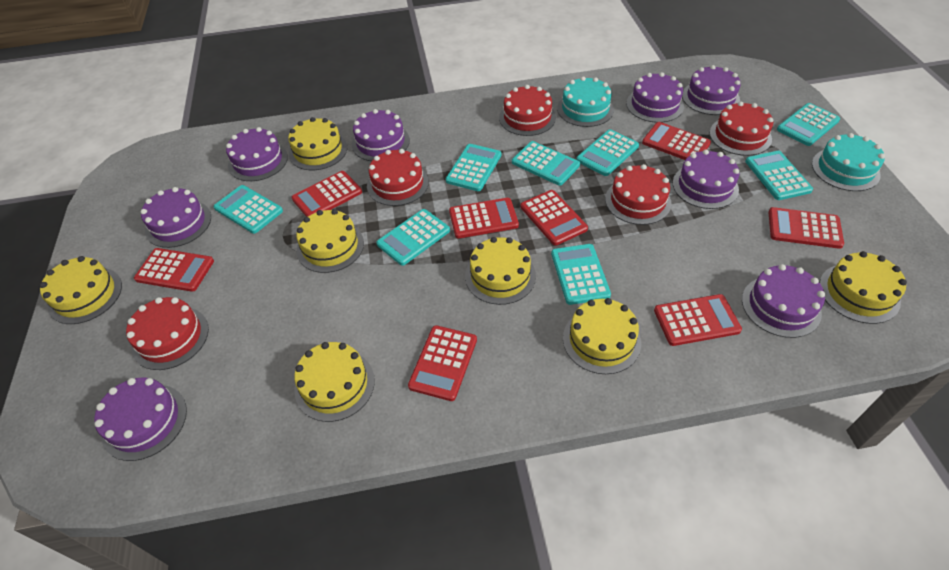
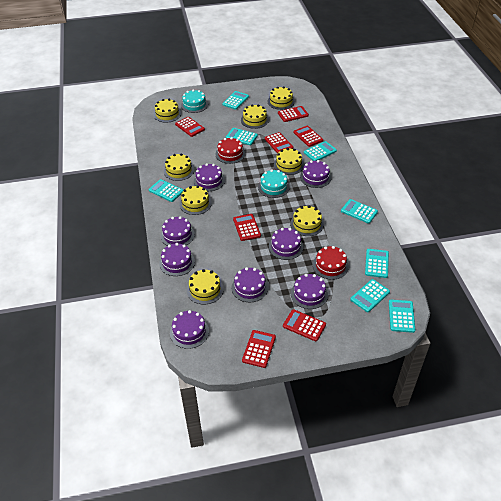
red cake: [126,297,209,370] [367,149,429,206] [499,85,556,136] [605,164,672,225] [710,101,773,156] = 5 -> [216,137,245,164] [313,246,349,280] = 2
red calculator: [134,248,214,292] [292,171,362,217] [408,325,477,401] [449,198,519,238] [521,190,588,245] [642,122,711,160] [654,294,742,346] [768,207,844,249] = 8 -> [175,117,205,137] [233,214,261,241] [242,330,276,368] [265,132,293,154] [278,106,309,122] [283,309,326,341] [294,126,323,147] = 7
yellow cake: [40,256,122,324] [288,117,347,170] [294,342,375,422] [296,209,364,273] [465,237,536,305] [563,298,641,374] [820,251,907,324] = 7 -> [154,99,181,123] [164,153,194,181] [179,185,212,215] [187,269,224,305] [241,104,269,129] [268,86,295,110] [274,148,304,175] [290,205,324,236] = 8

